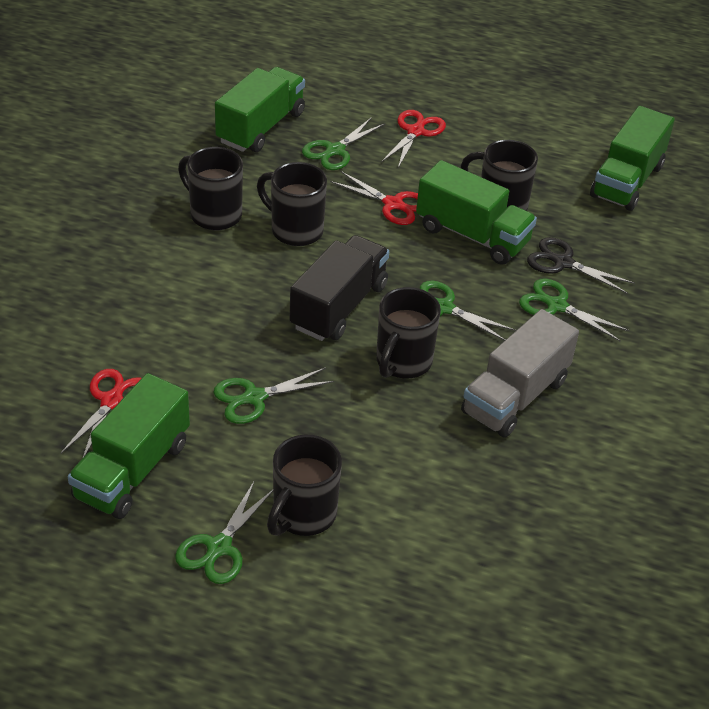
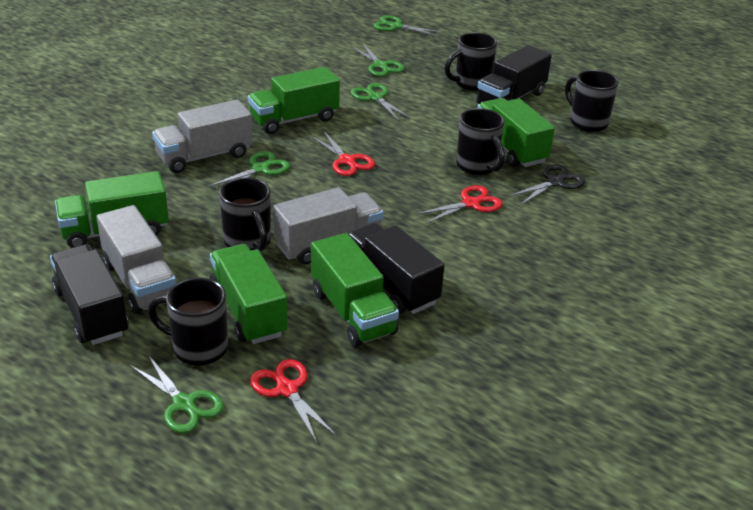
black truck: [290,235,389,341] = 1 -> [50,245,128,345] [348,223,445,314] [476,45,552,104] = 3
green truck: [68,373,190,519] [215,67,305,152] [416,160,537,265] [590,106,675,211] = 4 -> [55,171,169,248] [210,244,288,344] [248,67,340,134] [311,233,399,347] [477,98,555,167] = 5
grey truck: [461,309,579,438] = 1 -> [96,205,176,314] [152,100,253,173] [273,187,384,265] = 3

